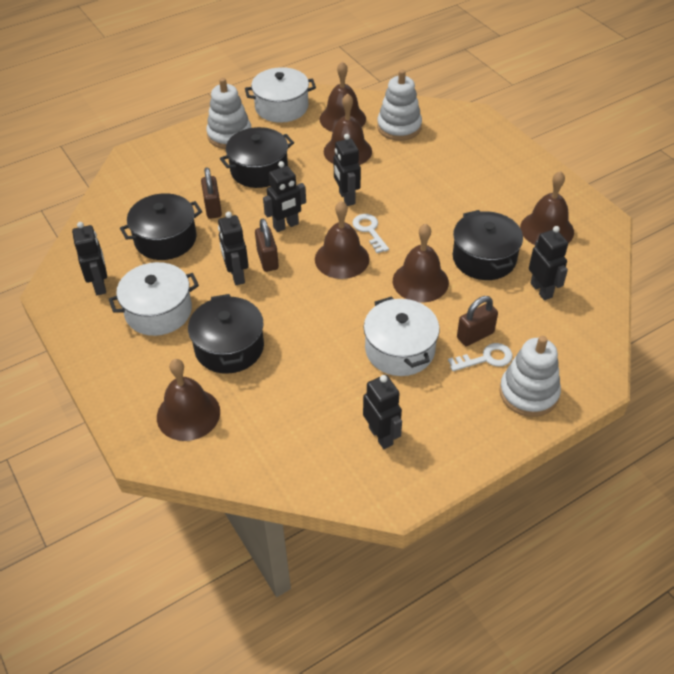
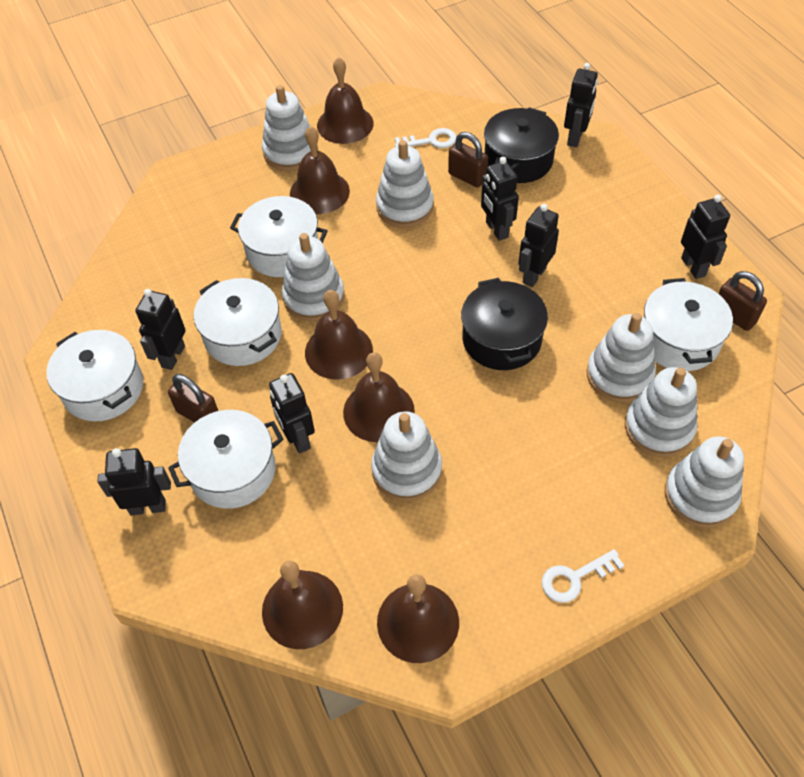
black pot: [120,193,202,260] [188,294,264,374] [220,127,294,188] [453,210,523,280] = 4 -> [461,278,548,370] [484,107,559,183] = 2
black robot: [72,222,107,295] [218,212,249,285] [263,161,306,232] [333,134,361,206] [363,375,402,449] [529,226,568,300] = 6 -> [97,448,171,516] [135,289,186,370] [269,373,315,454] [481,157,519,241] [518,204,559,287] [564,63,598,147] [681,195,730,279] = 7
white pot: [109,262,199,336] [245,67,316,123] [364,296,440,376] = 3 -> [46,330,143,422] [168,410,283,509] [194,278,282,366] [230,196,328,277] [644,278,733,371] = 5
white stacking toy: [206,78,251,149] [377,69,422,141] [499,336,561,417] = 3 -> [262,85,318,171] [282,233,345,321] [371,411,442,501] [376,140,434,228] [586,313,656,402] [625,367,697,457] [665,436,744,528] = 7

